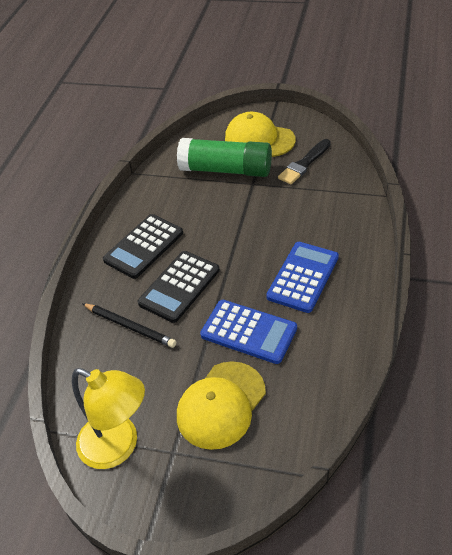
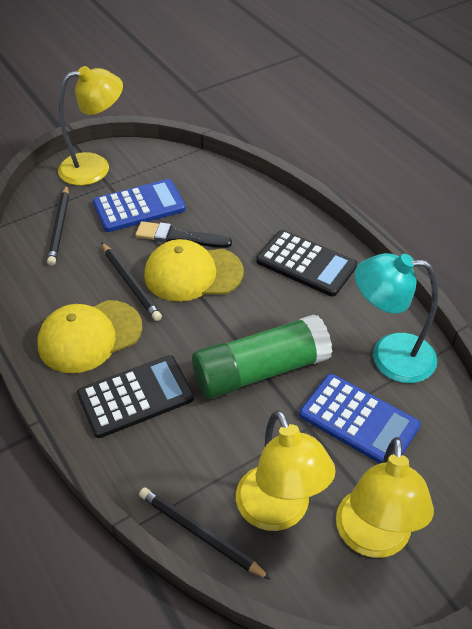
black pencil: [82,303,176,348] = 1 -> [47,185,69,266] [101,242,162,321] [139,487,271,580] = 3
turquoise lamp: none = 0 -> [355,253,438,383] = 1
yellow lamp: [72,368,145,469] = 1 -> [58,66,123,186] [236,410,336,531] [336,437,434,558] = 3

